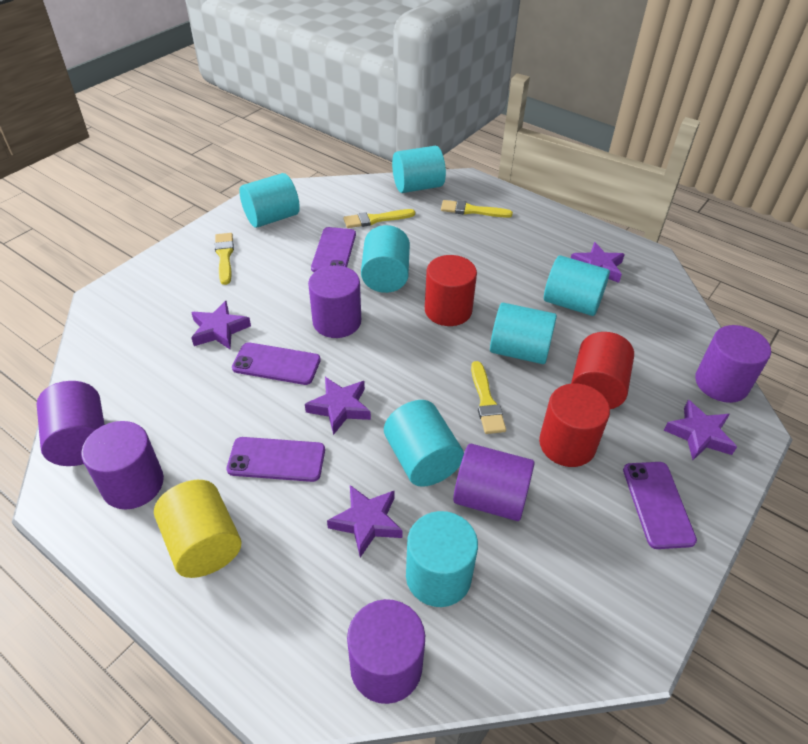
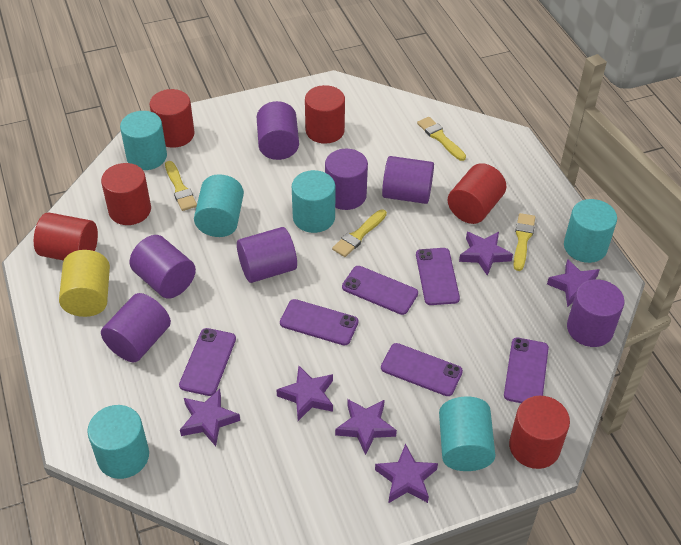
purple cylinder: [37,381,105,466] [81,421,164,509] [308,265,361,338] [347,599,425,704] [453,444,535,521] [695,325,771,403] = 6 -> [101,293,171,362] [129,235,196,299] [237,227,297,283] [257,101,299,160] [325,149,368,210] [382,156,434,204] [567,279,625,347] = 7
purple phone: [226,437,325,482] [232,342,321,385] [311,227,356,272] [623,462,697,549] = 4 -> [179,328,236,396] [280,299,358,346] [342,266,418,315] [381,343,463,396] [416,248,460,305] [504,338,549,403] = 6
purple star: [191,301,251,350] [305,377,371,435] [327,485,403,558] [571,242,625,283] [664,400,737,460] = 5 -> [180,389,240,446] [276,366,333,421] [335,399,397,455] [375,444,438,503] [459,232,513,276] [547,259,600,307] = 6
red cylinder: [425,255,477,326] [539,383,610,467] [571,332,634,409] = 3 -> [34,212,98,261] [101,163,151,225] [149,89,195,148] [305,85,345,144] [448,163,506,224] [509,396,570,469] = 6
turquoise cylinder: [239,173,300,228] [361,225,410,293] [384,400,464,487] [392,146,446,193] [406,511,478,607] [490,303,557,364] [544,255,610,316] = 7 -> [87,405,149,479] [120,111,167,170] [194,174,244,237] [292,170,336,233] [439,397,496,471] [564,199,617,263] = 6

